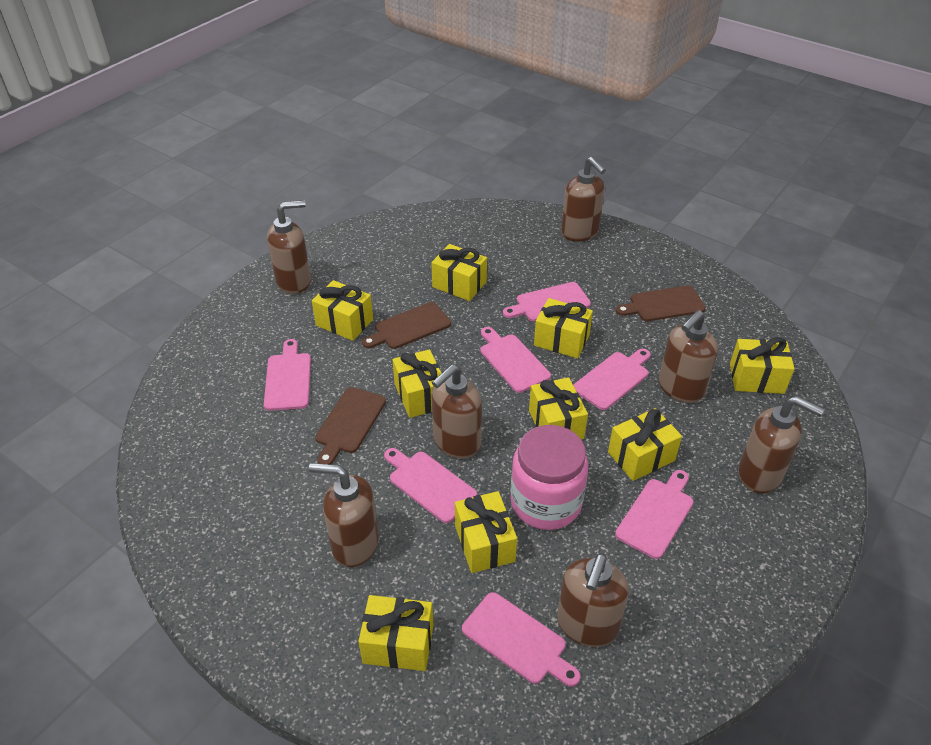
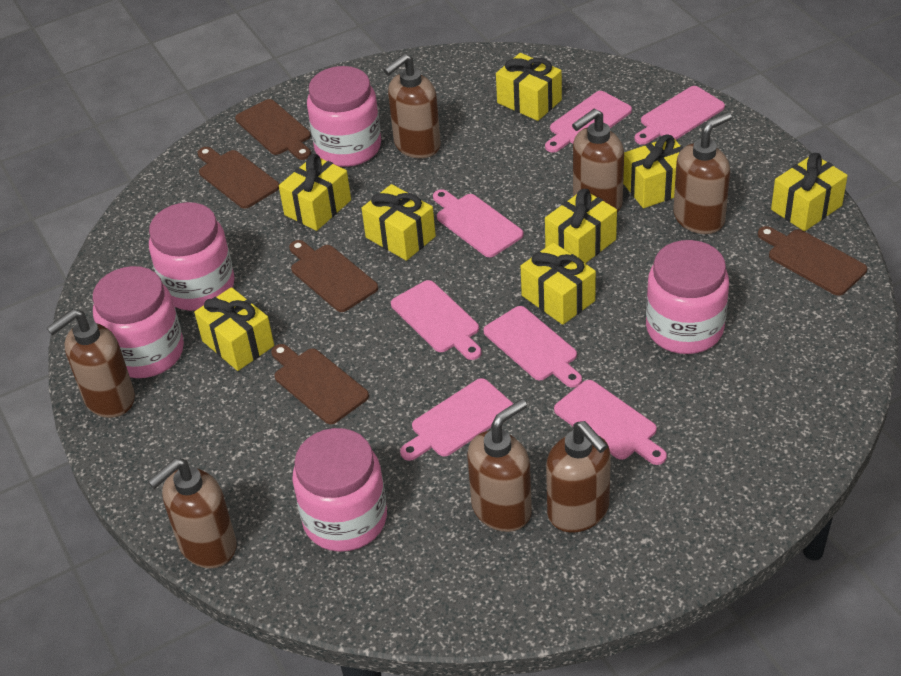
brown cutting board: [315,387,386,464] [362,302,451,349] [616,285,706,321] = 3 -> [198,147,279,209] [235,99,311,160] [271,344,369,424] [289,240,378,312] [758,226,867,296] = 5
pink jar: [510,425,588,530] = 1 -> [93,266,184,378] [149,202,235,311] [292,428,387,552] [307,66,381,167] [646,240,729,354] = 5
yellow gift: [312,280,373,341] [358,595,433,671] [392,349,441,418] [431,244,487,301] [455,491,517,573] [529,377,588,439] [534,298,593,358] [608,408,682,481] [730,337,795,394] = 9 -> [194,287,274,371] [279,154,351,231] [362,184,436,261] [496,53,562,121] [521,242,596,325] [545,189,617,263] [623,134,683,208] [771,153,848,231] = 8

